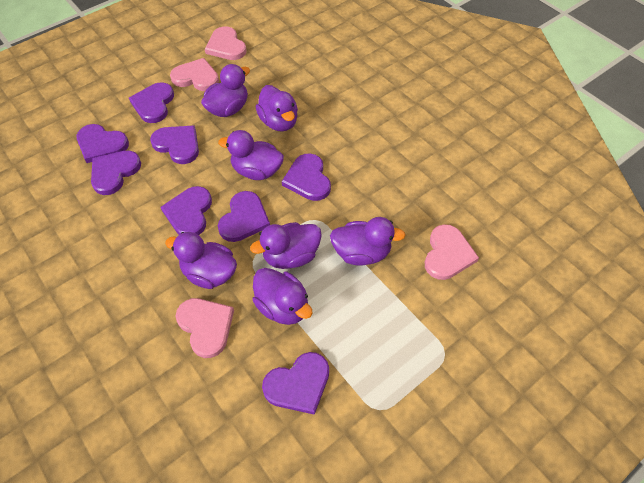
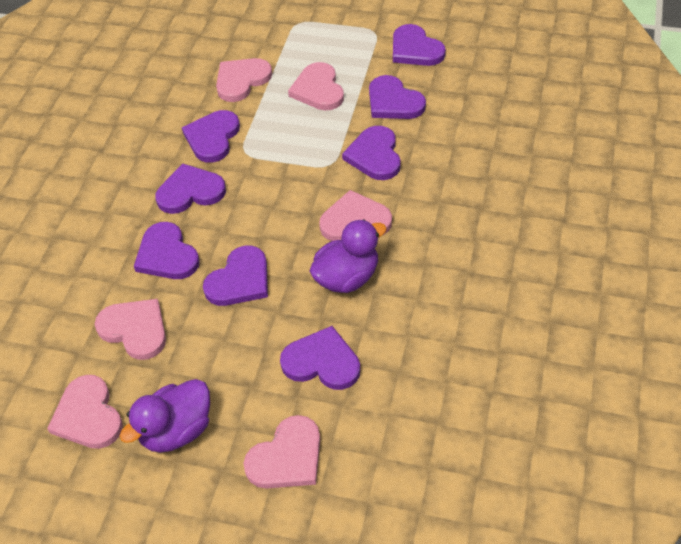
pink heart: [170,58,219,91] [175,298,234,358] [205,26,247,60] [425,224,479,280] = 4 -> [47,375,123,449] [95,299,166,360] [216,58,272,102] [244,415,320,489] [288,62,344,110] [319,190,392,241] = 6
purple duck: [165,232,237,289] [201,64,250,117] [218,130,284,180] [250,222,322,269] [252,268,313,325] [256,85,298,131] [330,217,406,266] = 7 -> [120,379,210,453] [310,219,387,293] = 2

